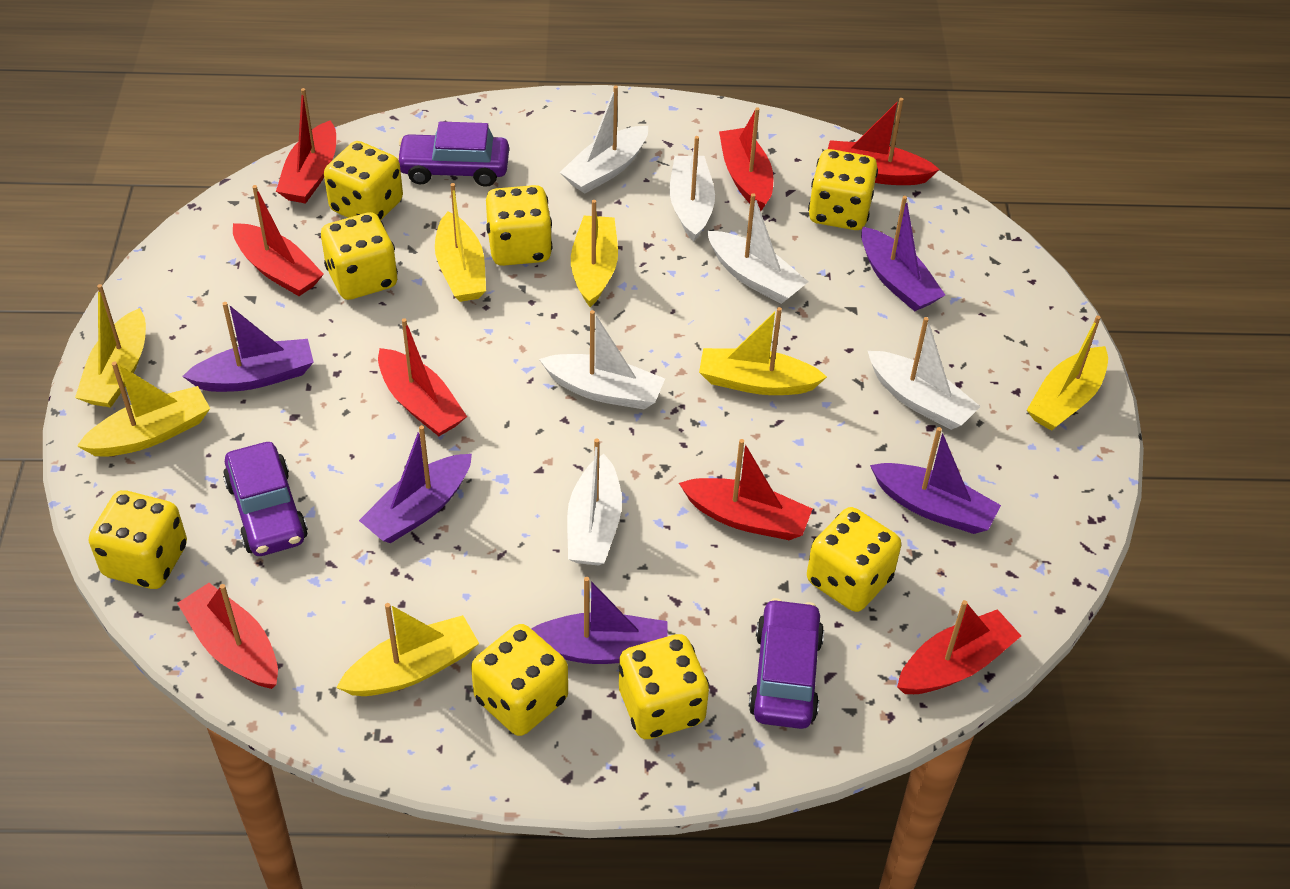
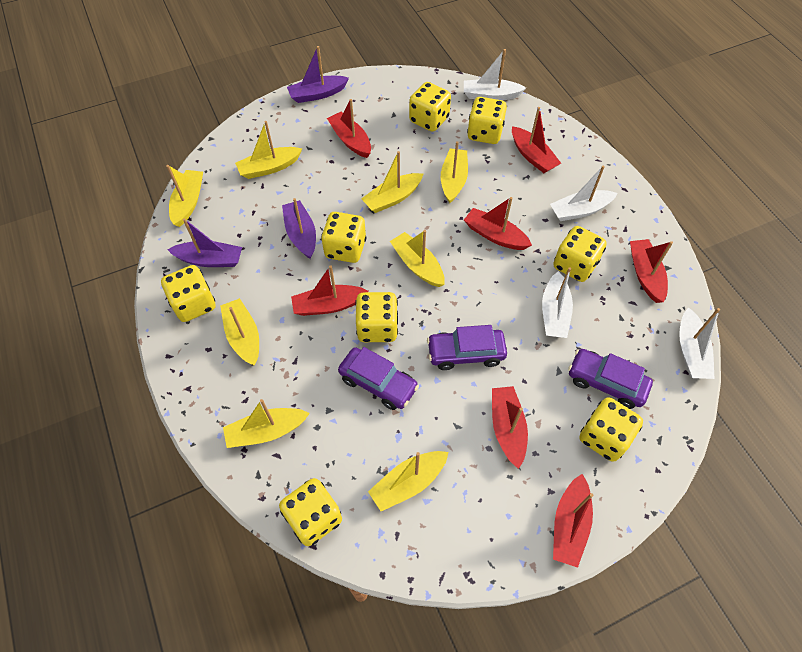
purple boat: [182,302,314,392] [359,425,472,543] [532,577,667,664] [861,196,945,311] [870,427,1001,534] = 5 -> [167,218,242,267] [282,198,316,259] [287,46,349,103] = 3
red boat: [177,583,278,689] [233,185,324,296] [276,88,336,204] [378,318,467,436] [679,439,812,540] [719,107,773,211] [828,98,940,185] [897,600,1021,694] = 8 -> [291,265,369,316] [327,99,371,158] [464,197,532,250] [492,386,528,469] [512,107,561,173] [553,474,593,568] [630,239,673,303] = 7
white boat: [539,310,665,409] [559,86,648,194] [567,438,622,566] [670,136,715,242] [707,193,808,304] [868,317,981,430] = 6 -> [464,49,526,100] [542,267,573,338] [550,166,618,221] [679,307,720,379] = 4
yellow boat: [75,284,146,408] [77,362,210,457] [336,603,479,696] [435,183,486,302] [571,200,618,307] [699,307,827,395] [1027,315,1108,431] = 7 -> [166,165,203,227] [220,298,259,366] [223,399,310,448] [235,121,302,179] [361,151,423,213] [368,451,449,511] [390,230,445,287] [441,141,468,203] = 8

